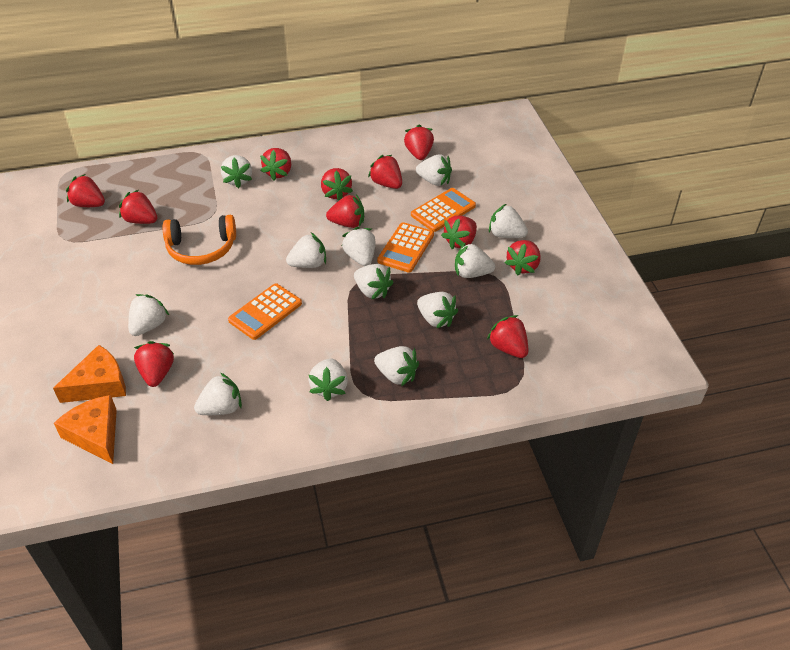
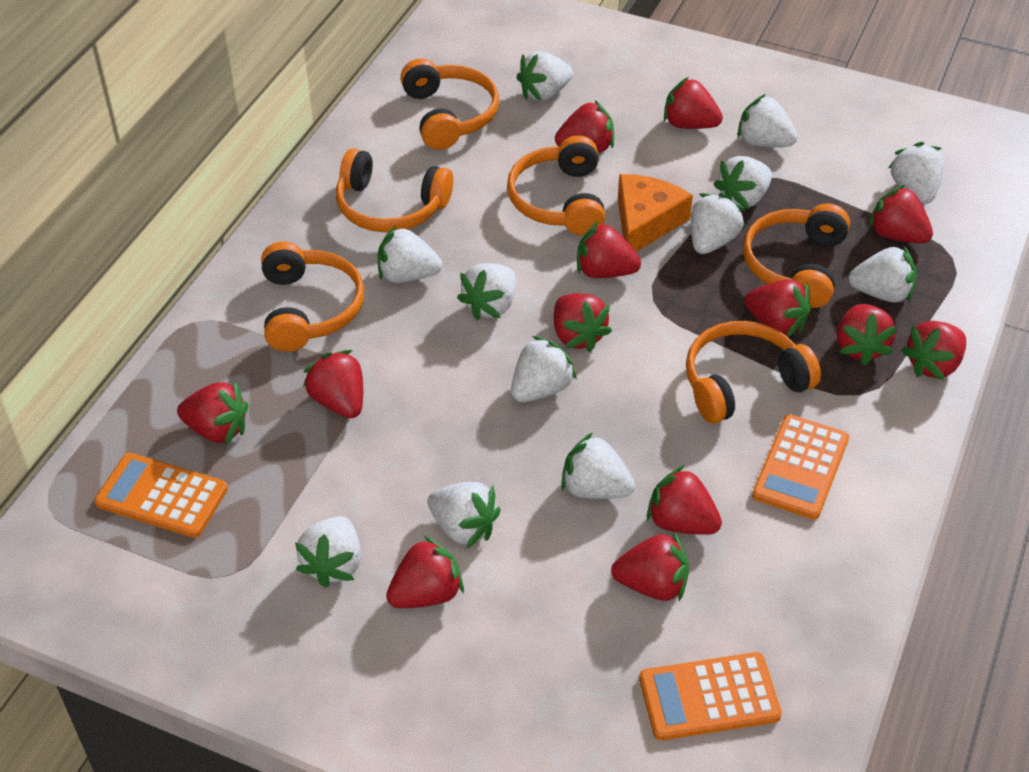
orange cheese: [53,345,126,403] [54,395,117,464] = 2 -> [618,174,693,252] = 1
orange headphones: [163,215,236,265] = 1 -> [261,241,364,352] [336,148,453,232] [400,59,499,150] [507,135,605,236] [686,321,821,424] [743,203,850,308] = 6
red strawberry: [66,174,105,207] [119,190,158,224] [134,341,174,387] [260,148,291,181] [321,168,353,201] [326,194,364,228] [368,155,402,189] [404,125,434,160] [441,216,477,249] [487,315,529,358] [505,240,541,276] = 11 -> [177,382,248,444] [303,350,363,418] [386,536,464,608] [554,293,612,352] [555,100,614,153] [577,221,641,278] [611,532,689,601] [647,465,722,535] [664,77,723,129] [744,279,811,337] [837,304,897,366] [869,185,933,243] [902,321,966,380] = 13

